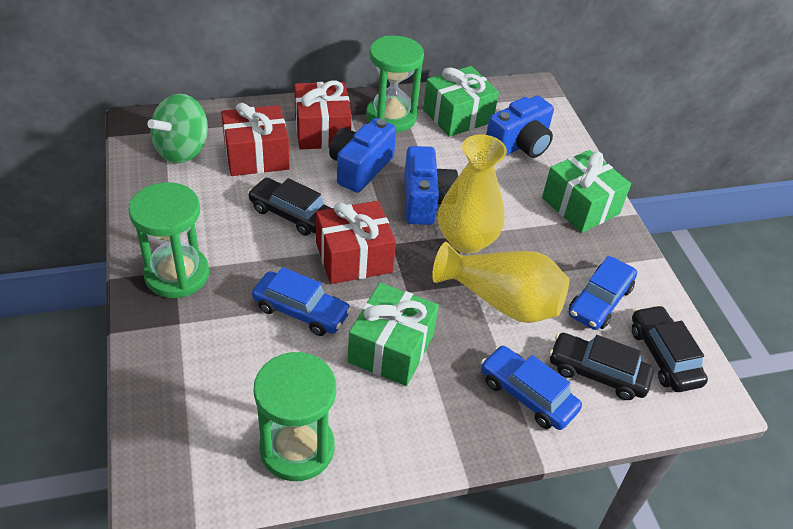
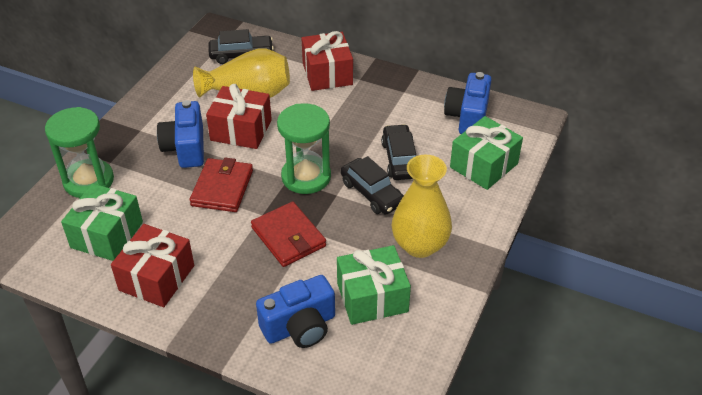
blue car: [252,267,351,336] [481,345,582,430] [569,256,637,330] = 3 -> none = 0
green hourglass: [128,182,209,298] [254,352,336,481] [366,36,424,133] = 3 -> [45,107,114,198] [277,103,331,194] = 2
green spinning top: [147,94,208,164] = 1 -> none = 0
red wallet: none = 0 -> [190,157,253,212] [251,201,326,267] = 2

